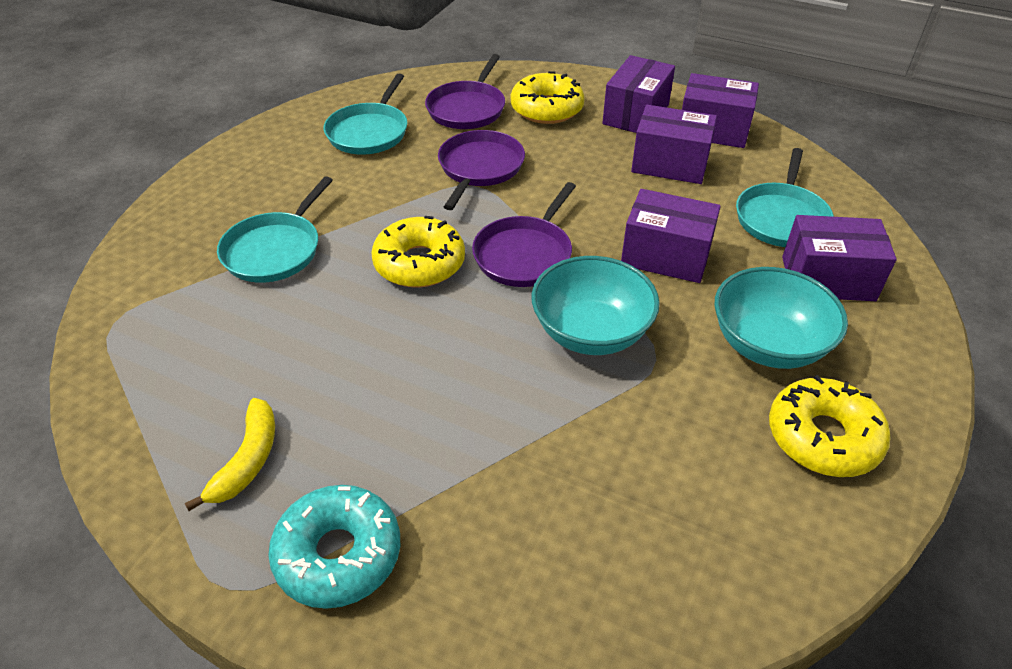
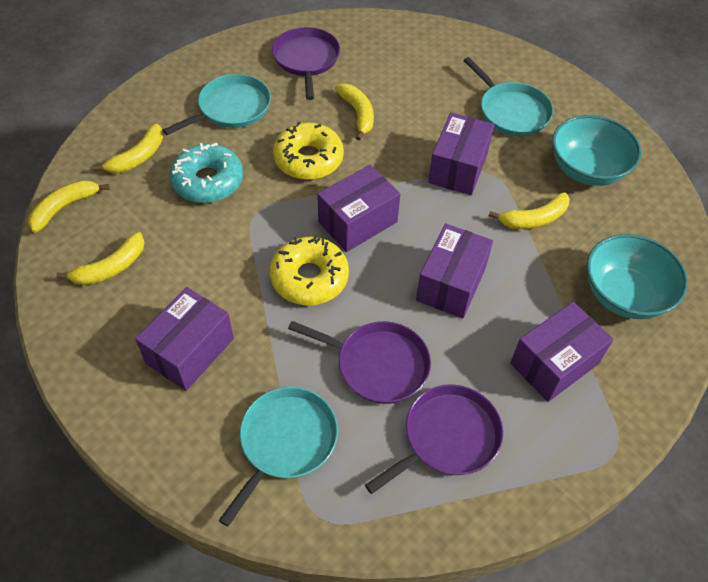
yellow banana: [184,398,275,511] = 1 -> [28,180,110,233] [56,232,144,285] [93,124,163,173] [335,83,374,141] [489,192,570,229] = 5
yellow donut: [371,216,465,288] [511,71,585,124] [769,375,891,477] = 3 -> [270,235,349,306] [273,122,344,180] = 2

